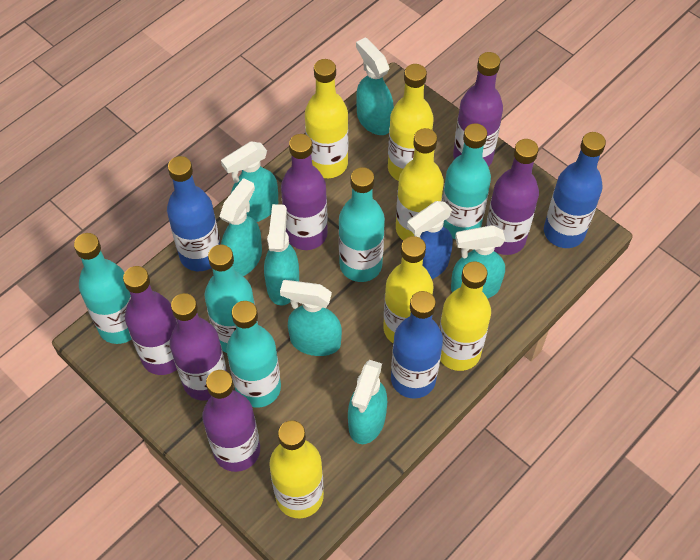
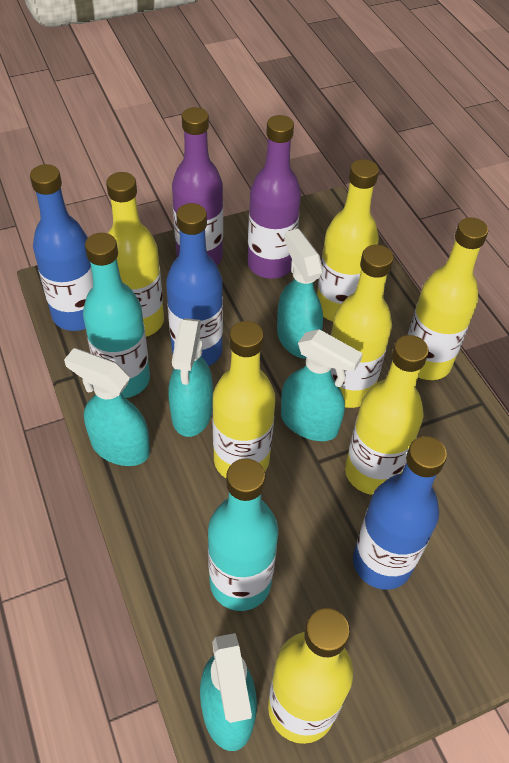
blue spray bottle: [407,201,453,279] = 1 -> none = 0
purple bottle: [123,266,177,375] [170,293,227,401] [202,370,260,472] [281,134,328,250] [453,52,503,167] [486,139,539,255] = 6 -> [172,107,223,265] [248,115,301,279] = 2
turquoise bottle: [74,233,132,344] [205,245,258,353] [226,301,281,407] [339,167,385,282] [442,123,491,239] = 5 -> [83,233,150,398] [208,458,278,611] = 2
turquoise spray bottle: [219,178,262,276] [221,141,278,222] [264,204,299,306] [280,280,342,356] [348,360,387,444] [356,37,394,135] [451,225,505,299] = 7 -> [64,348,150,466] [168,318,213,437] [200,633,257,751] [277,229,323,359] [281,329,363,441] = 5
yellow bottle: [269,420,324,518] [305,59,348,178] [383,236,433,344] [388,64,434,181] [396,128,444,241] [439,262,491,371] = 6 -> [106,172,164,337] [212,321,275,478] [268,608,353,744] [317,159,379,321] [331,245,394,408] [345,335,429,495] [408,217,488,380] = 7

